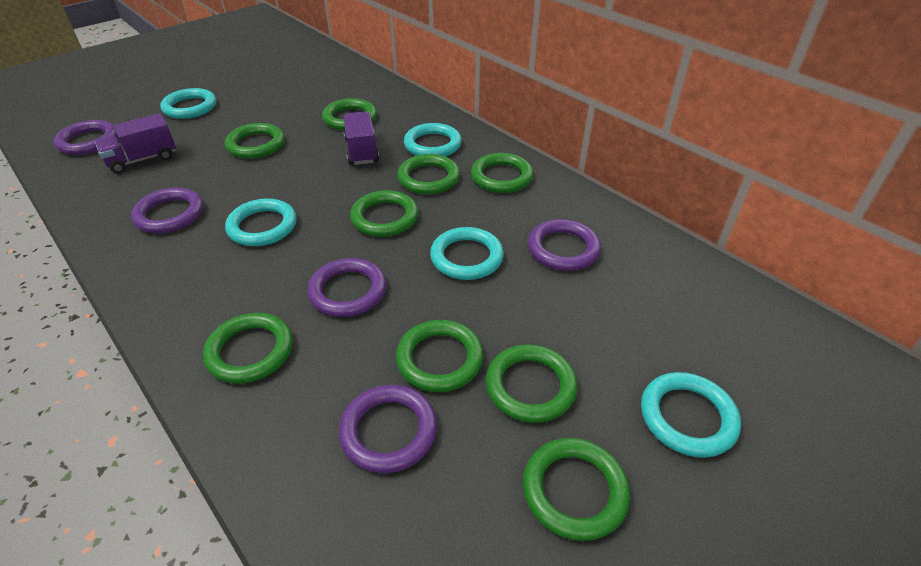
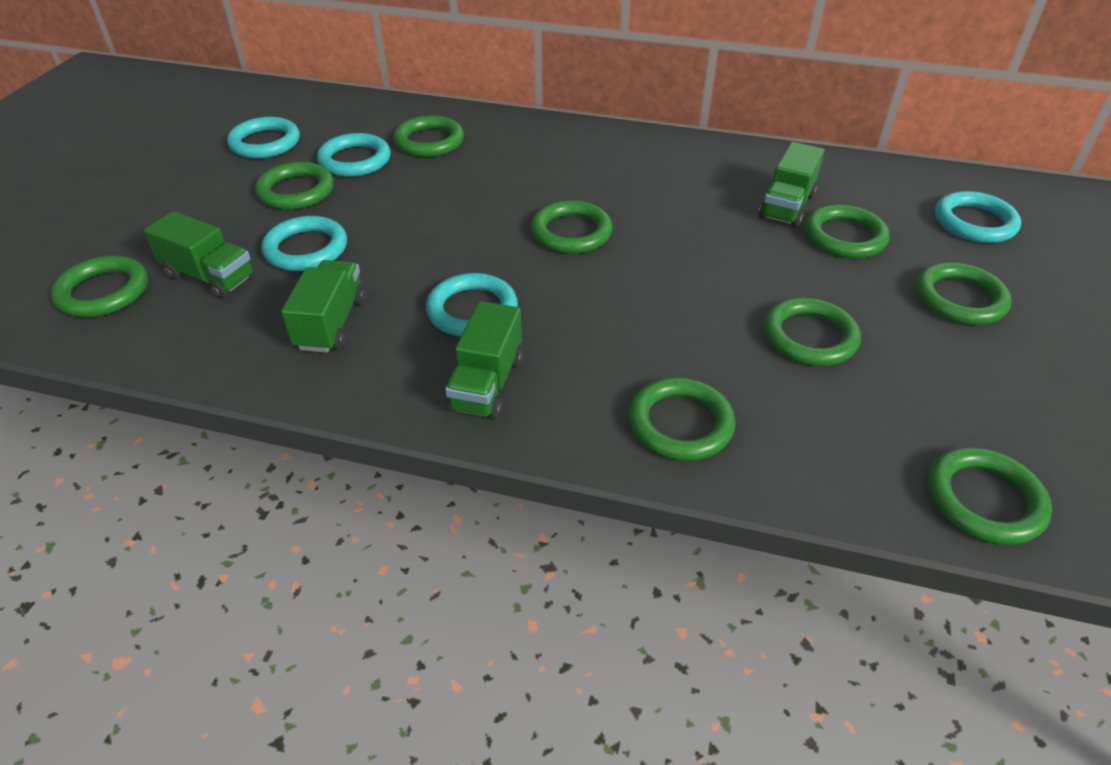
green truck: none = 0 -> [144,211,255,299] [281,260,365,353] [445,301,523,419] [759,142,824,227] = 4
purple ring: [54,120,118,155] [131,188,203,234] [307,258,387,317] [339,385,437,473] [528,219,601,271] = 5 -> none = 0
purple truck: [95,113,176,174] [343,111,379,165] = 2 -> none = 0

